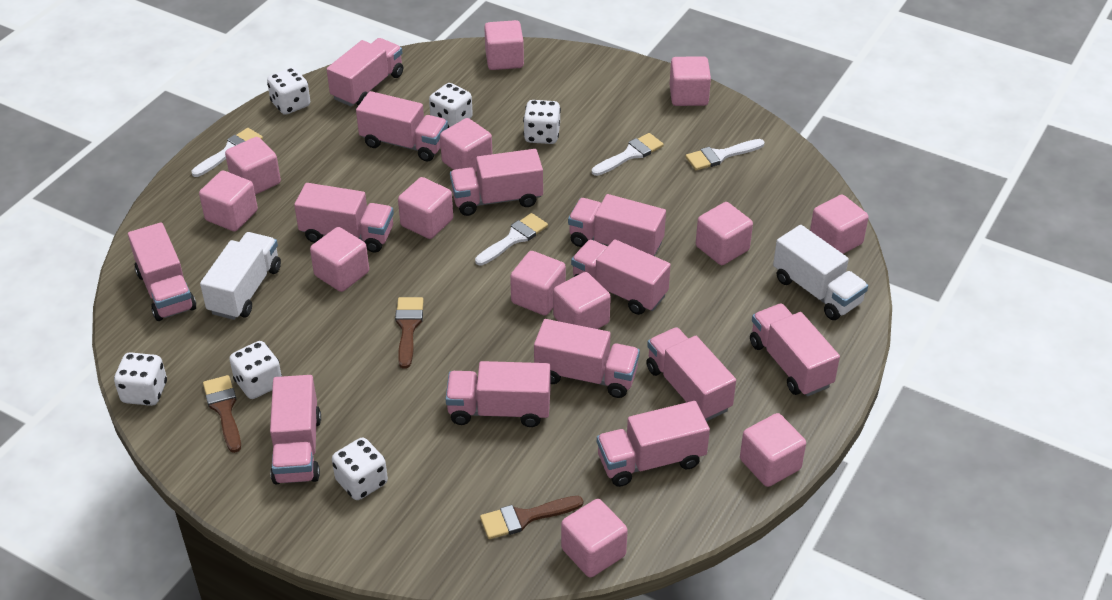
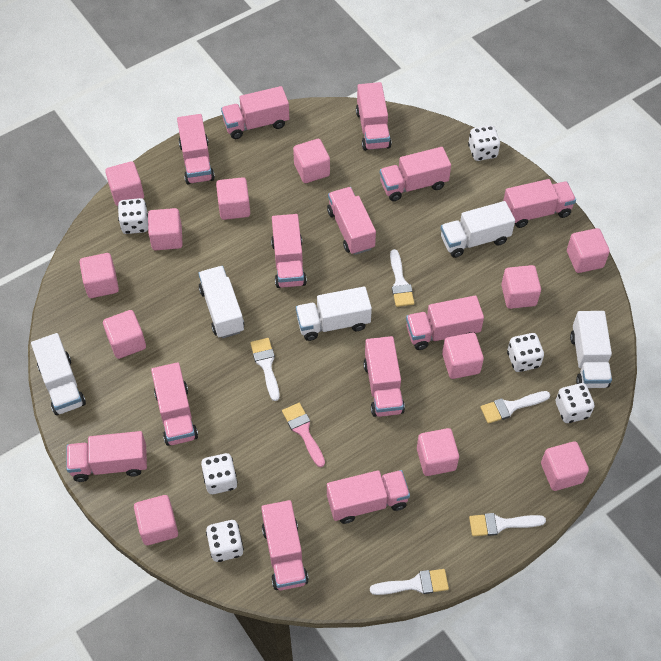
brown brush: [203,375,241,453] [395,297,424,369] [480,496,583,539] = 3 -> none = 0
pink brush: none = 0 -> [282,403,325,467] = 1
pink cube: [199,171,258,231] [225,137,281,195] [310,227,369,292] [398,177,453,239] [440,118,492,172] [484,20,524,70] [510,251,566,315] [553,272,611,329] [561,499,628,578] [670,56,711,106] [696,202,753,265] [740,413,806,487] [810,195,869,254] = 13 -> [79,253,119,298] [103,310,146,359] [105,161,144,206] [134,495,178,545] [148,208,183,250] [216,177,250,220] [293,139,330,183] [417,428,459,476] [442,333,484,379] [501,265,541,309] [541,441,589,491] [567,228,610,273] = 12
white brush: [192,128,263,177] [475,213,548,266] [592,133,664,176] [685,139,764,170] = 4 -> [250,338,280,401] [370,569,449,595] [390,249,414,307] [469,513,546,536] [480,391,550,424] = 5
white truck: [200,232,281,320] [773,225,868,320] = 2 -> [31,333,86,415] [198,266,244,338] [296,287,372,341] [441,201,515,258] [570,311,612,388] = 5

